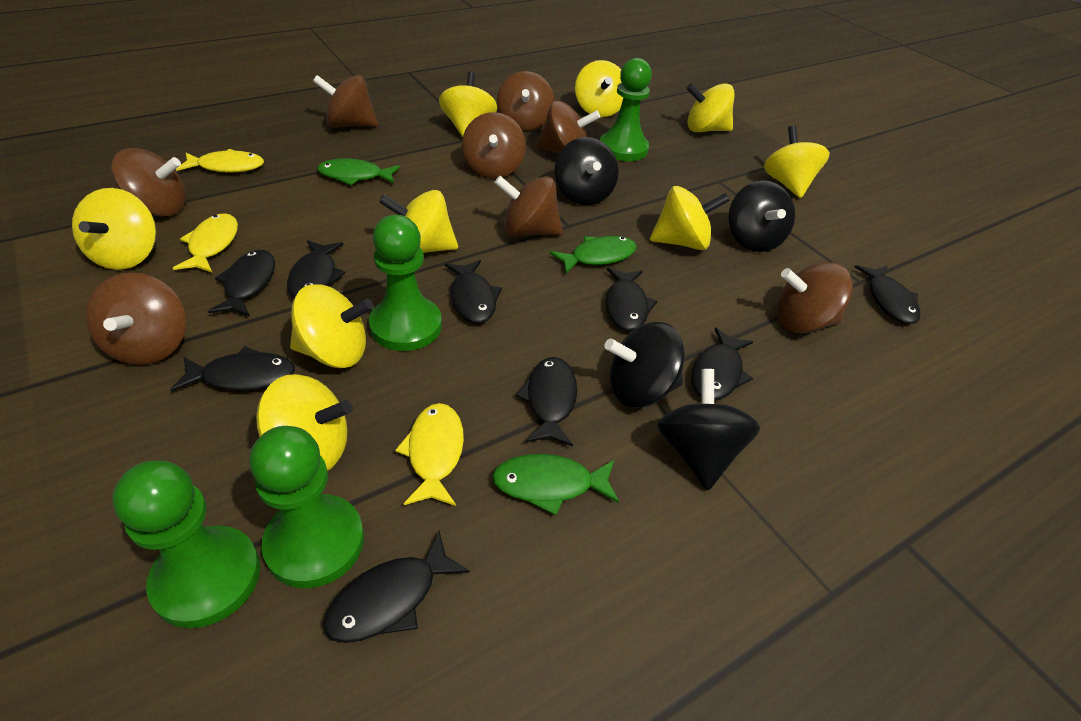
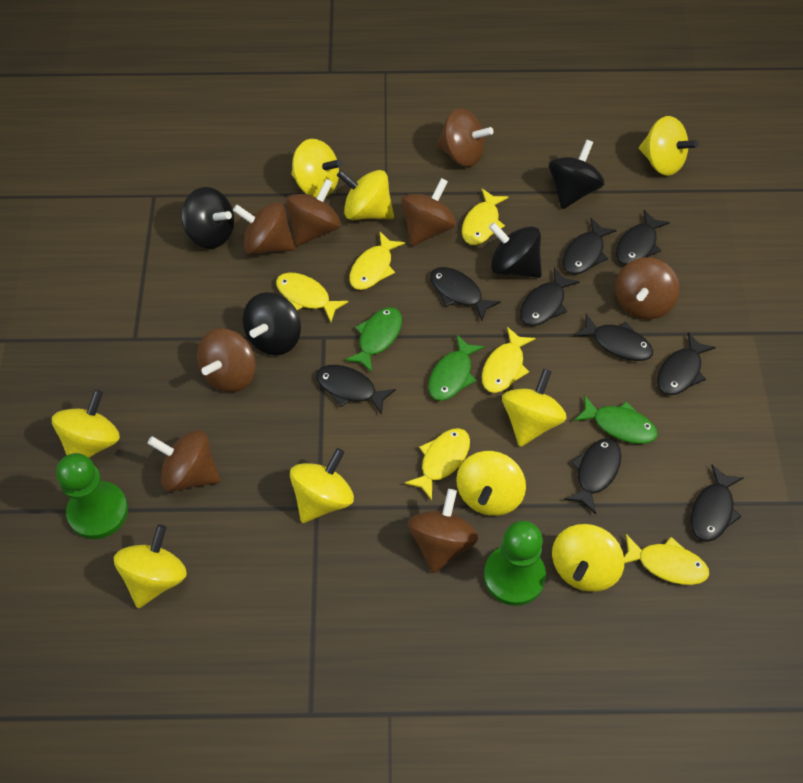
green pawn: [112,460,260,628] [249,426,364,588] [369,215,442,351] [600,58,652,161] = 4 -> [56,453,128,539] [484,521,546,606] = 2
yellow fish: [173,213,238,273] [176,149,264,173] [395,403,464,506] = 3 -> [276,272,349,322] [349,232,405,290] [404,428,470,500] [462,189,509,245] [482,327,536,393] [624,534,709,585] = 6

